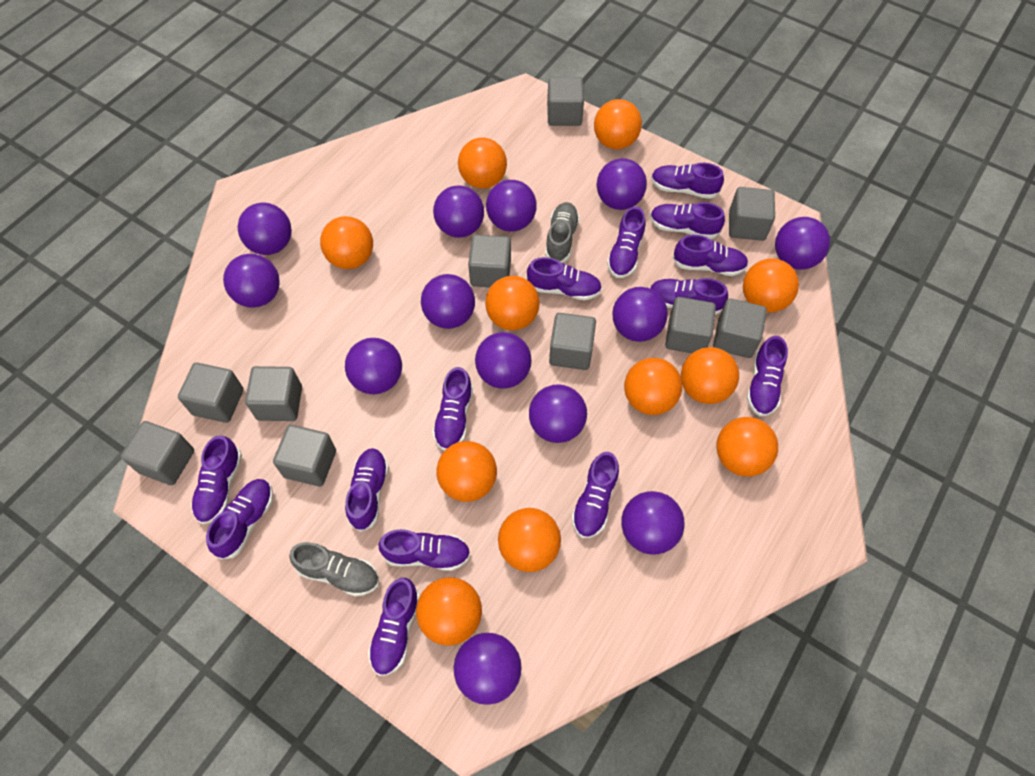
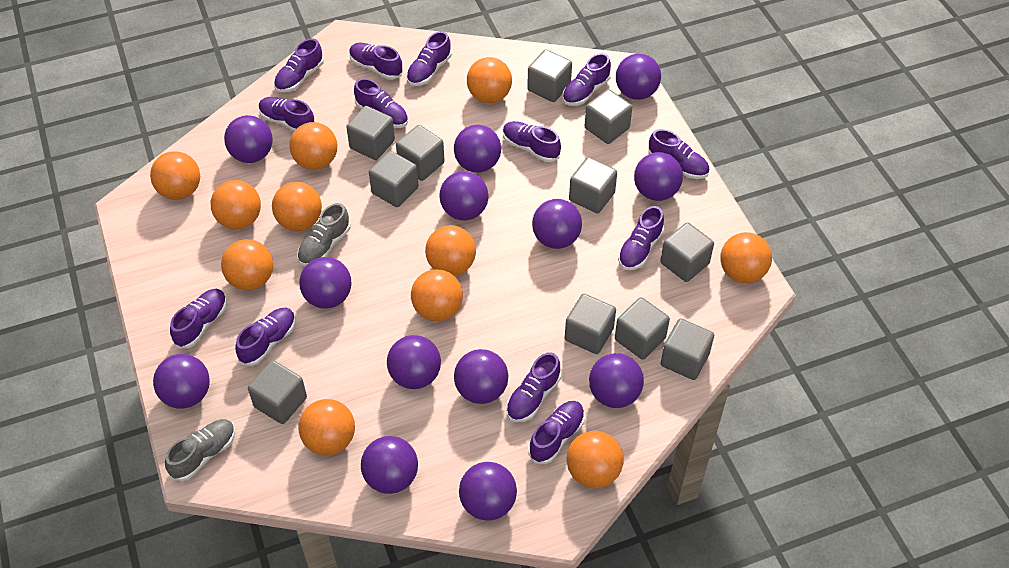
grey cube: [121,421,194,485] [178,363,244,423] [245,366,302,421] [273,425,336,487] [468,235,511,288] [547,77,584,126] [549,313,596,370] [665,297,716,353] [713,298,767,358] [729,187,775,241] = 10 -> [248,360,307,424] [346,106,395,160] [369,151,418,207] [396,125,445,181] [527,49,572,102] [565,294,616,354] [569,157,617,214] [585,89,632,144] [615,297,670,360] [660,222,714,282] [661,319,714,380] = 11
purple shoe: [191,435,242,524] [206,479,273,559] [345,448,389,532] [368,578,420,676] [378,529,471,571] [432,367,473,451] [527,257,602,301] [572,452,619,538] [607,207,646,278] [649,278,728,315] [650,202,725,239] [651,163,724,199] [672,235,748,276] [747,336,788,416] = 14 -> [170,289,227,348] [235,308,296,366] [259,97,315,131] [274,39,324,92] [349,43,403,80] [354,78,408,128] [406,31,452,86] [503,121,561,162] [506,352,561,422] [528,401,585,464] [562,53,611,106] [618,206,664,270] [648,129,709,179] = 13

